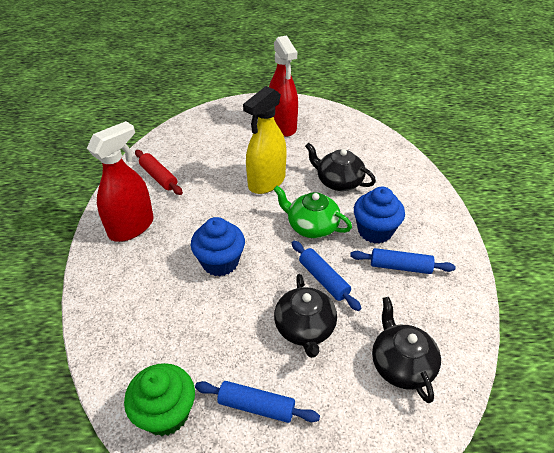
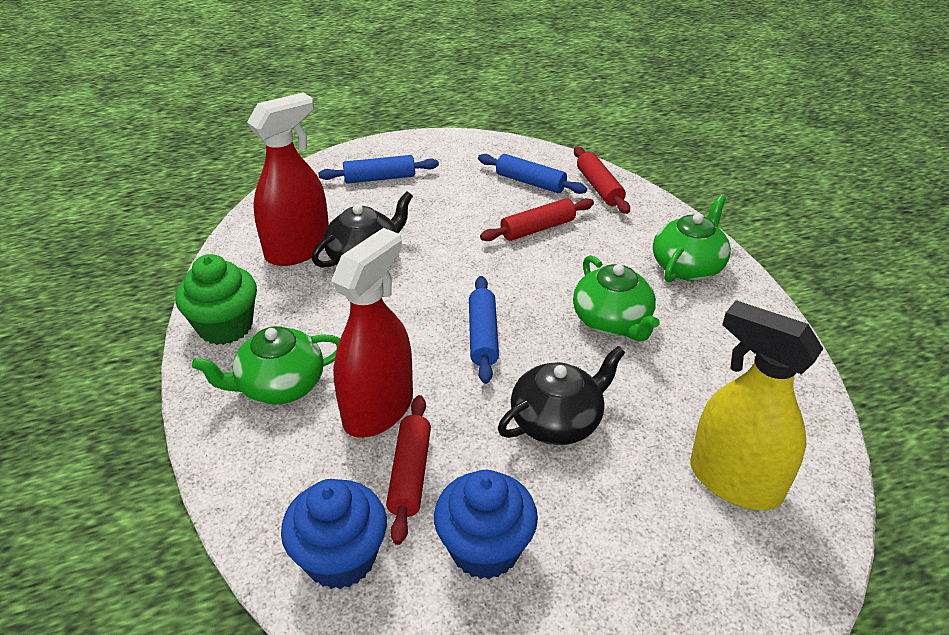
black teapot: [274,274,337,358] [305,142,376,191] [372,297,441,403] = 3 -> [312,191,413,268] [498,346,625,445] = 2
green teapot: [273,186,352,238] = 1 -> [192,326,341,405] [573,255,660,341] [653,195,731,282] = 3
red rolling pin: [135,150,183,195] = 1 -> [386,395,431,545] [480,198,594,241] [574,146,630,214] = 3

